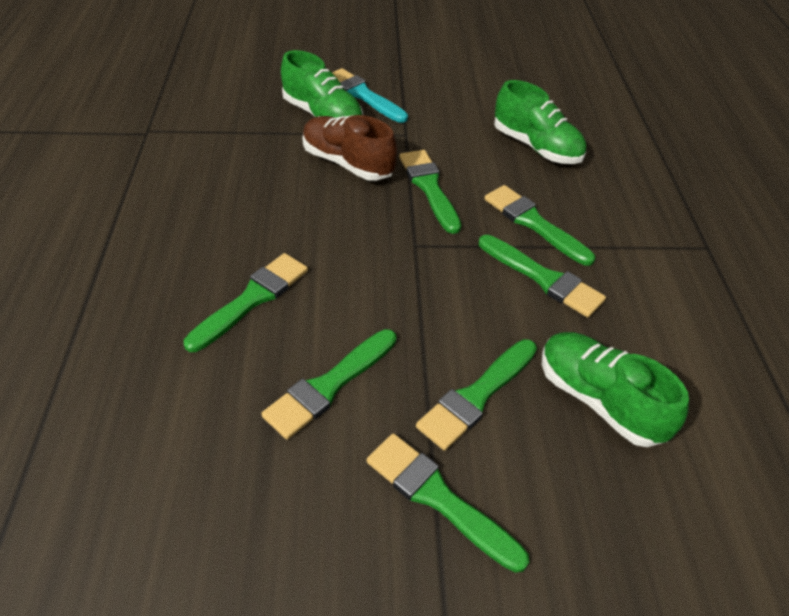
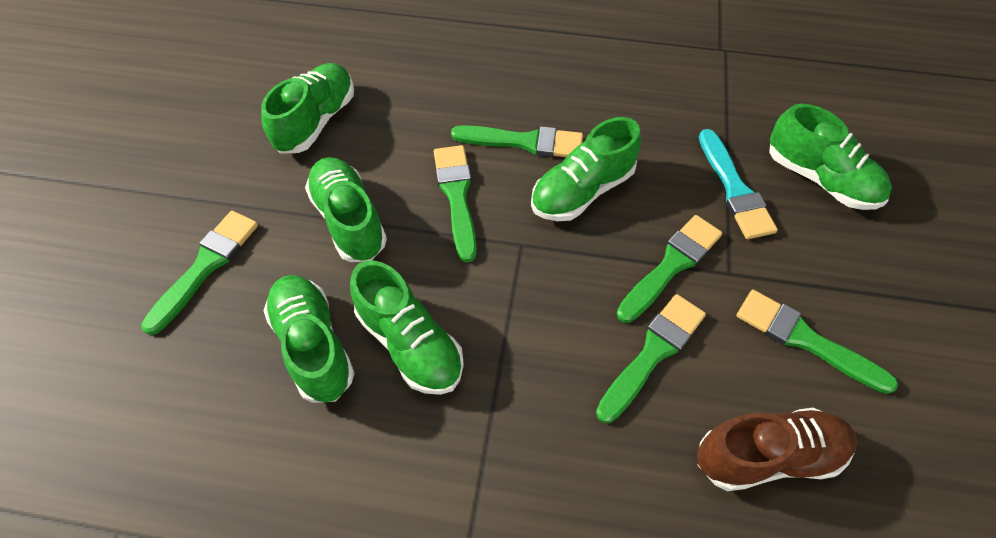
green brush: [184,253,308,352] [261,329,397,440] [367,433,529,573] [399,150,461,234] [416,339,537,451] [479,235,606,318] [484,185,595,266] = 7 -> [141,211,258,335] [434,145,477,262] [451,125,583,157] [596,294,706,423] [617,215,723,323] [736,290,898,394] = 6
green shoe: [281,50,363,117] [494,80,586,164] [542,332,689,447] = 3 -> [261,63,354,154] [263,275,354,403] [305,157,387,262] [350,260,464,395] [531,117,641,221] [769,104,892,210] = 6

